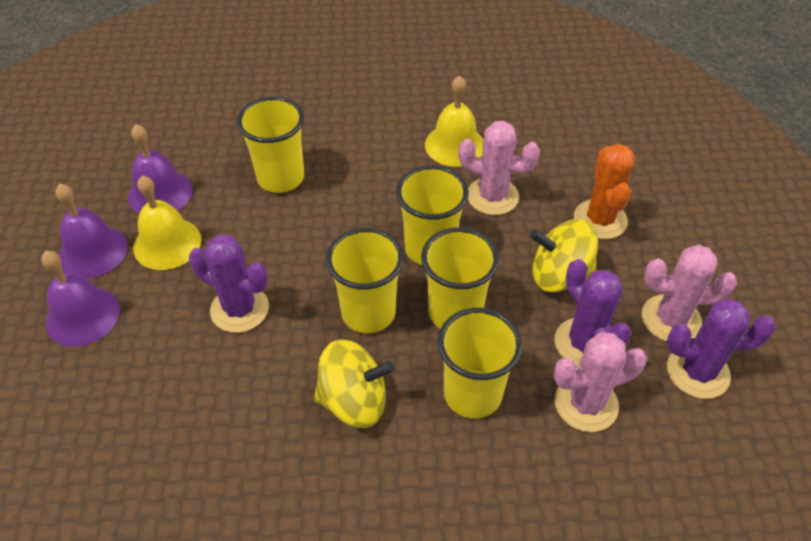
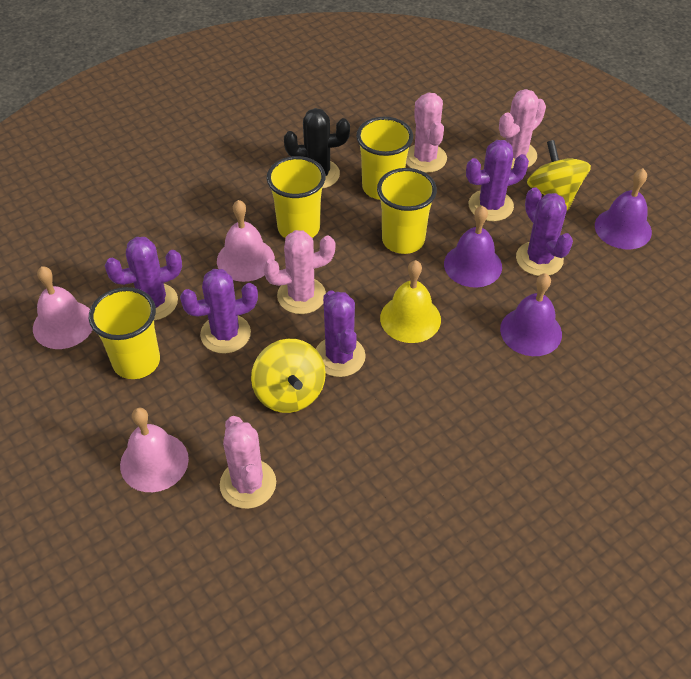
black cactus: none = 0 -> [284,108,350,189] = 1
orange cactus: [574,144,635,239] = 1 -> none = 0
pink bell: none = 0 -> [33,266,93,349] [120,407,189,492] [217,200,275,282] = 3
pink cactus: [458,121,540,215] [553,332,647,432] [642,245,737,342] = 3 -> [220,416,276,509] [263,230,335,314] [406,92,447,173] [499,89,546,169] = 4
purple cactus: [189,235,269,333] [555,259,632,367] [667,299,776,399] = 3 -> [104,237,182,320] [180,269,258,354] [316,290,366,377] [466,140,529,221] [516,187,573,276] = 5
yellow bell: [133,176,202,270] [425,75,483,167] = 2 -> [380,260,441,343] = 1
yellow cup: [237,97,304,193] [326,228,404,333] [396,165,469,266] [421,227,499,329] [438,308,523,419] = 5 -> [89,287,160,379] [267,156,326,238] [356,117,413,200] [377,168,437,254] = 4

